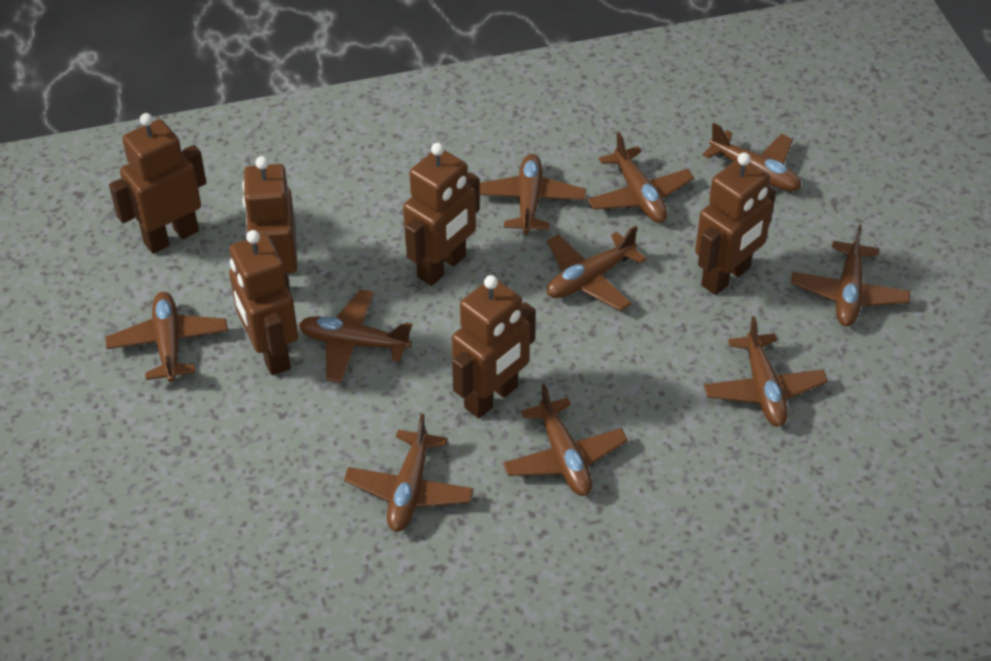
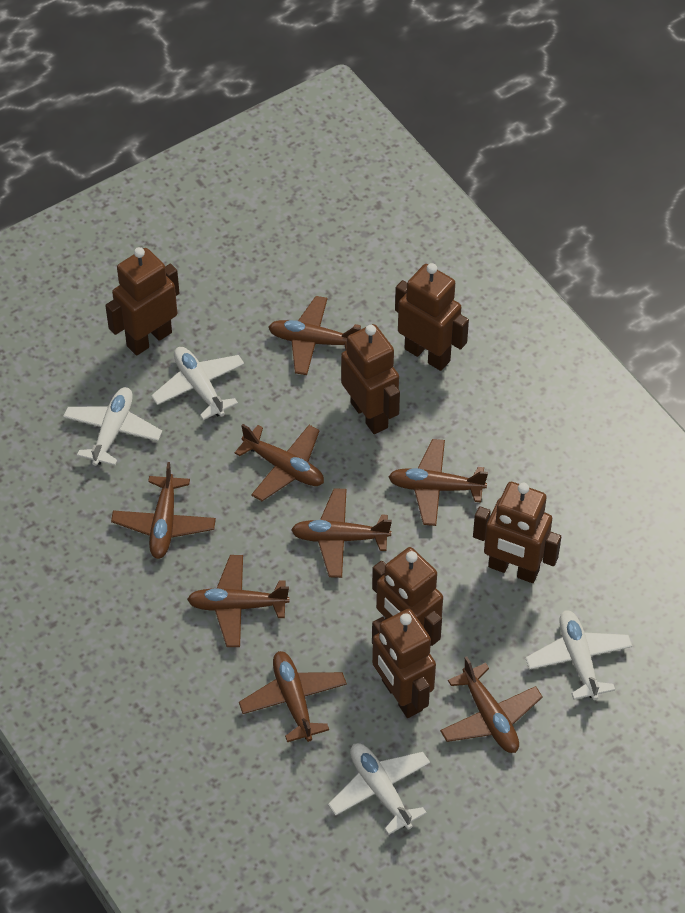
brown plane: [106,292,228,382] [299,289,412,383] [344,413,474,532] [480,154,586,235] [503,384,628,496] [547,226,646,311] [587,132,694,223] [702,123,801,191] [704,316,828,427] [791,225,911,326] = 10 -> [111,462,216,559] [187,555,290,647] [234,424,324,501] [239,651,347,742] [269,296,361,375] [291,488,392,578] [388,439,488,526] [440,656,543,753] = 8
white plane: none = 0 -> [63,387,162,466] [151,347,245,420] [328,743,430,835] [525,610,632,700] = 4

